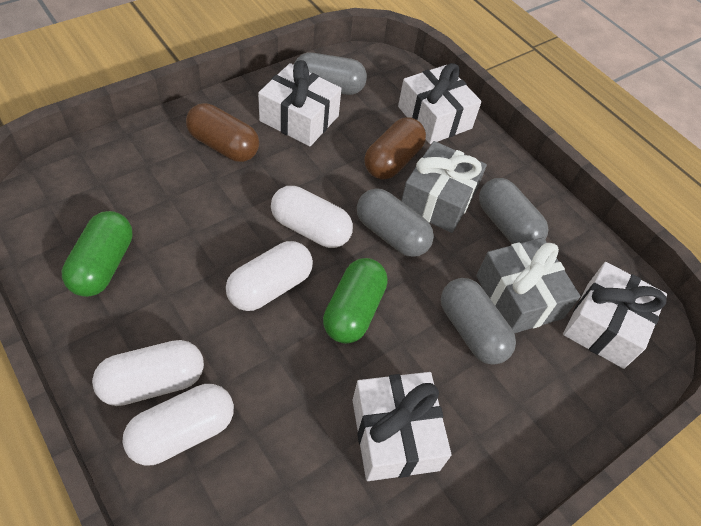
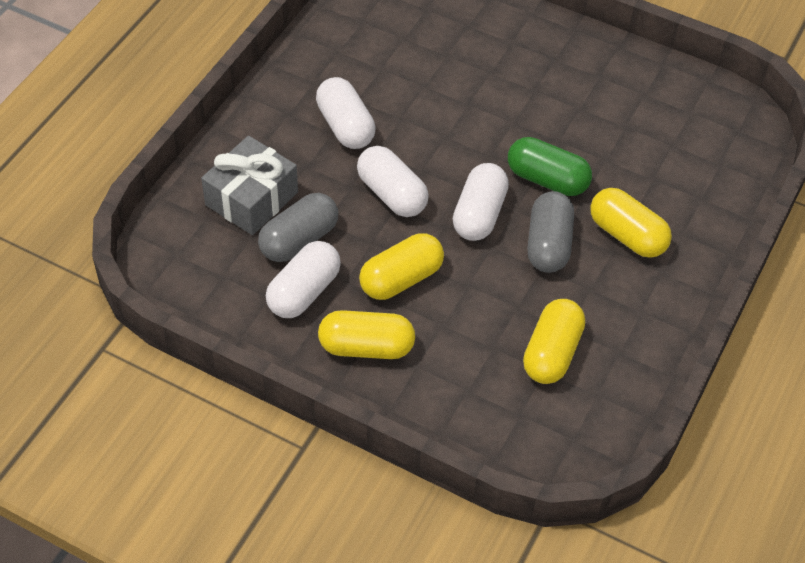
brown capsule: [186,103,259,162] [364,117,426,180] = 2 -> none = 0
green capsule: [62,211,133,297] [323,258,388,344] = 2 -> [508,137,592,196] = 1
grey capsule: [294,53,367,95] [357,188,434,257] [441,278,516,365] [479,178,548,244] = 4 -> [258,193,338,262] [527,191,574,273] = 2
grey gift: [401,141,487,233] [476,238,580,333] = 2 -> [201,136,298,235] = 1
white gift: [258,60,341,146] [353,372,452,481] [398,63,481,144] [563,262,667,369] = 4 -> none = 0
yellow capsule: none = 0 -> [318,310,415,359] [359,233,444,300] [523,299,585,384] [590,188,672,258] = 4

